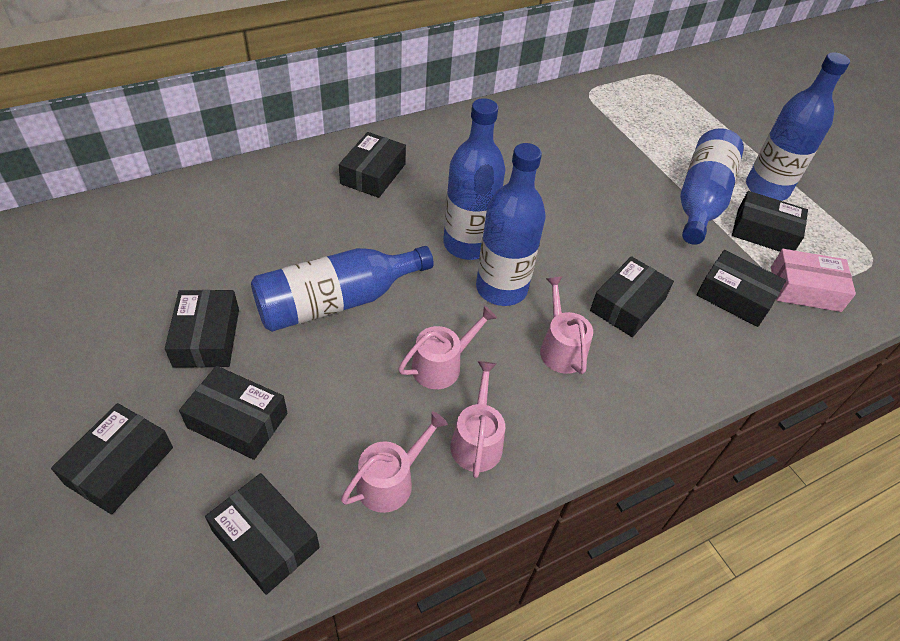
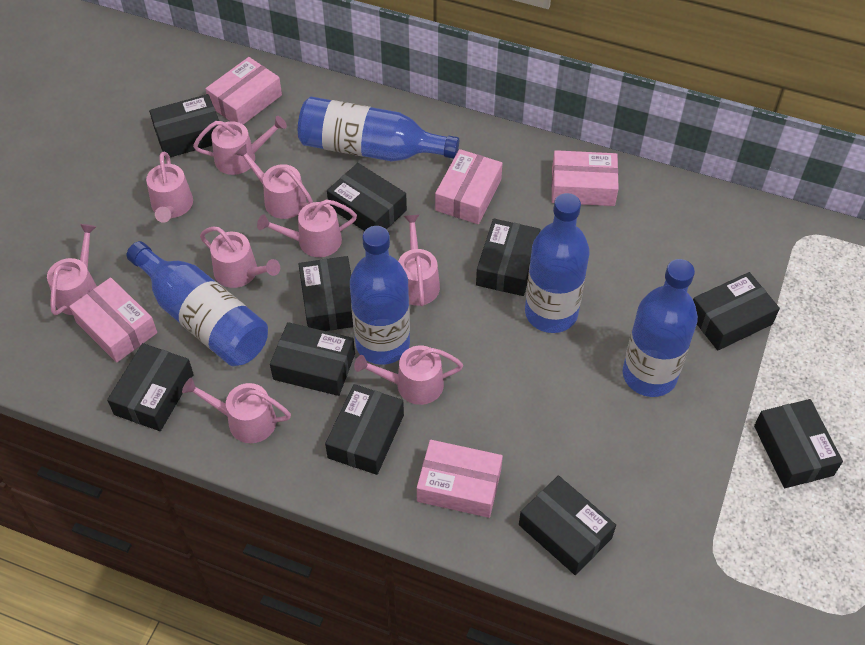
black box: [51,403,173,515] [165,290,239,368] [179,366,288,460] [205,473,320,595] [339,132,406,198] [590,256,674,337] [697,250,786,327] [732,191,808,252] = 8 -> [107,343,194,431] [149,94,219,159] [270,322,355,396] [299,256,353,331] [325,384,404,475] [327,163,407,231] [476,219,540,296] [519,475,616,575] [693,272,780,350] [754,399,843,488] = 10
pink box: [771,249,856,312] = 1 -> [69,277,157,363] [205,57,282,125] [417,440,503,518] [435,149,503,224] [552,150,619,206] = 5
pink watering can: [341,412,448,513] [398,306,497,389] [450,361,505,478] [540,276,593,374] = 4 -> [47,224,97,315] [146,151,193,223] [182,378,291,443] [193,116,287,175] [200,227,280,288] [235,144,313,219] [257,199,357,257] [354,345,463,405] [398,215,440,306] = 9

